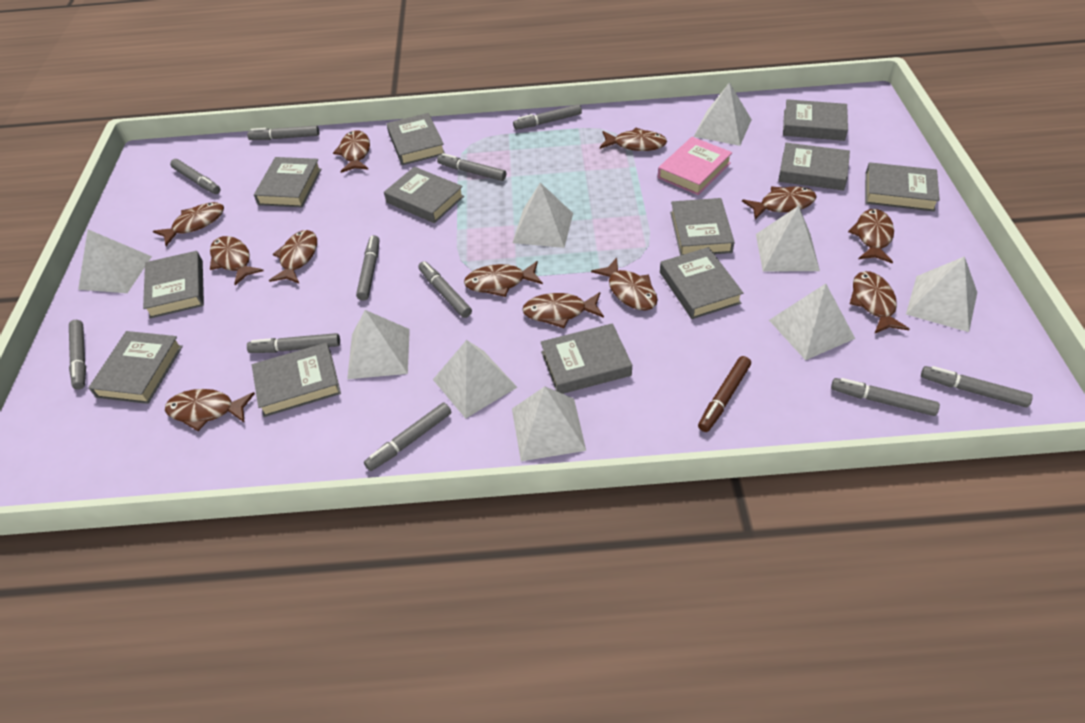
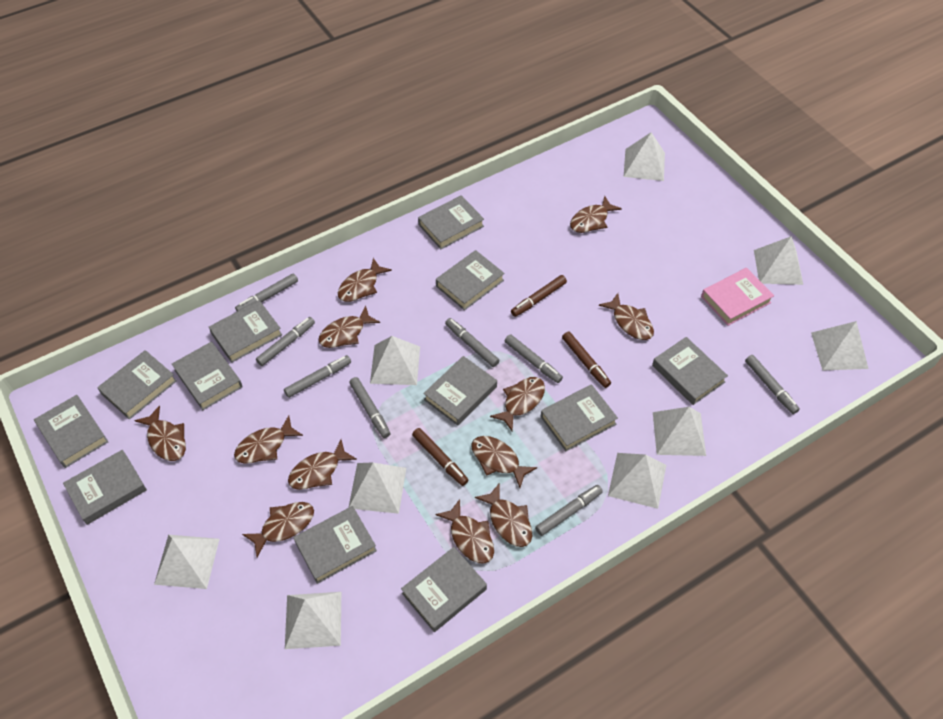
brown marker: [698,356,751,432] = 1 -> [412,428,469,486] [511,275,567,317] [562,332,611,388] = 3
grey marker: [69,320,86,390] [170,159,220,194] [247,125,319,140] [247,333,340,353] [356,235,379,301] [364,402,451,471] [418,261,472,318] [437,153,506,181] [513,104,582,130] [831,378,940,416] [921,366,1033,407] = 11 -> [235,273,298,311] [256,317,315,366] [284,355,351,398] [349,377,391,438] [445,318,499,367] [505,334,563,383] [535,485,603,536] [745,355,800,414] = 8

